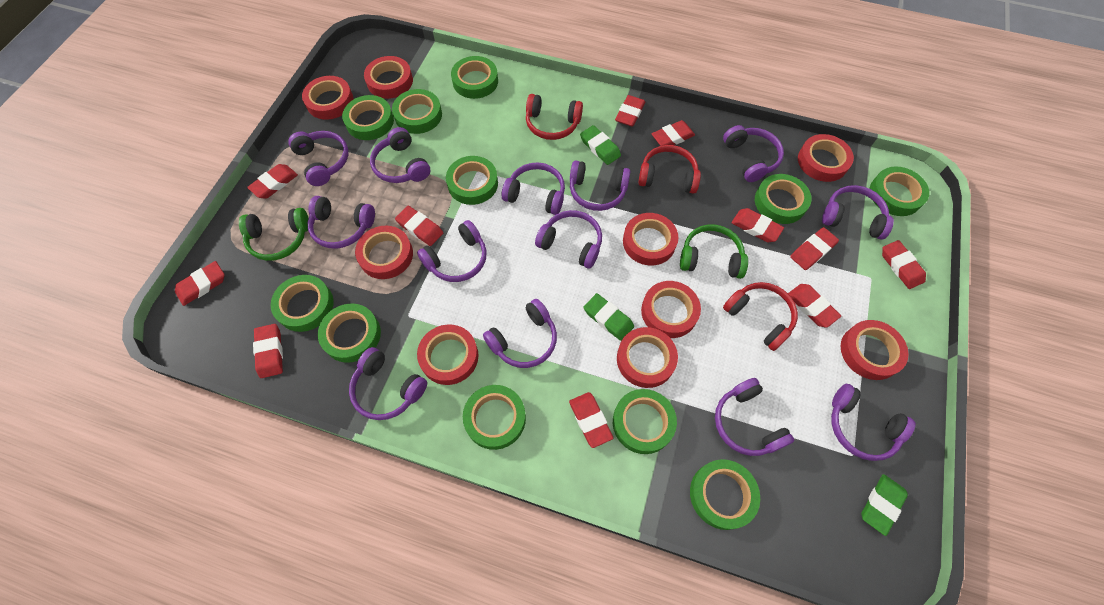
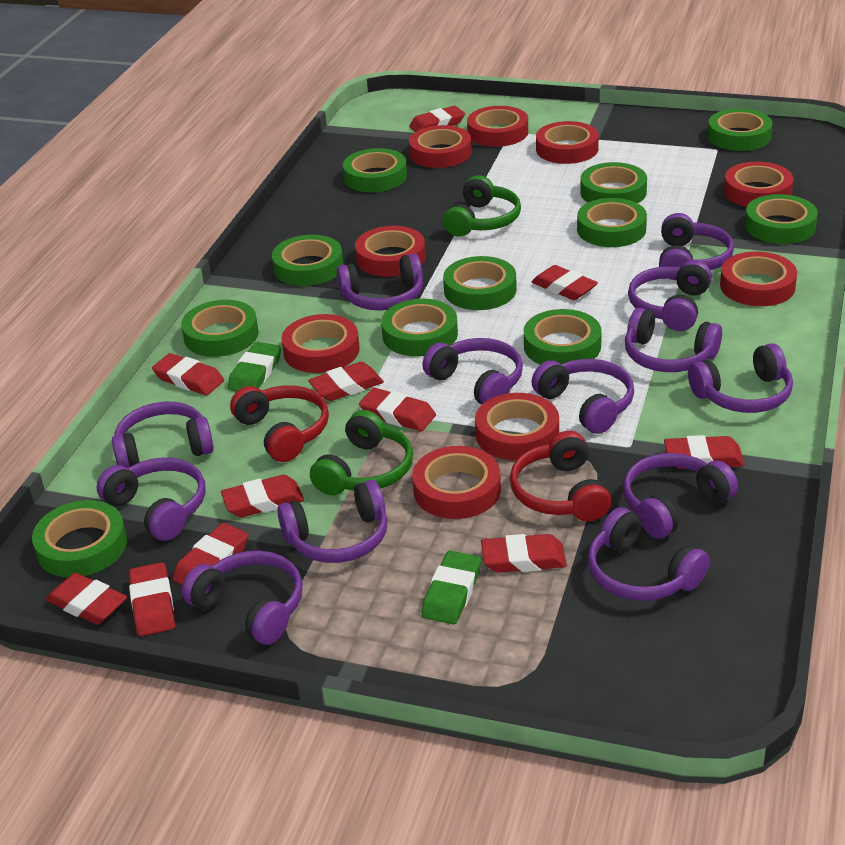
green eraser: [580,125,621,165] [584,293,634,341] [861,474,908,536] = 3 -> [228,342,281,391] [421,551,481,624] = 2
red headphones: [526,94,583,140] [639,145,701,194] [723,282,798,351] = 3 -> [230,385,329,462] [510,431,611,522] = 2

